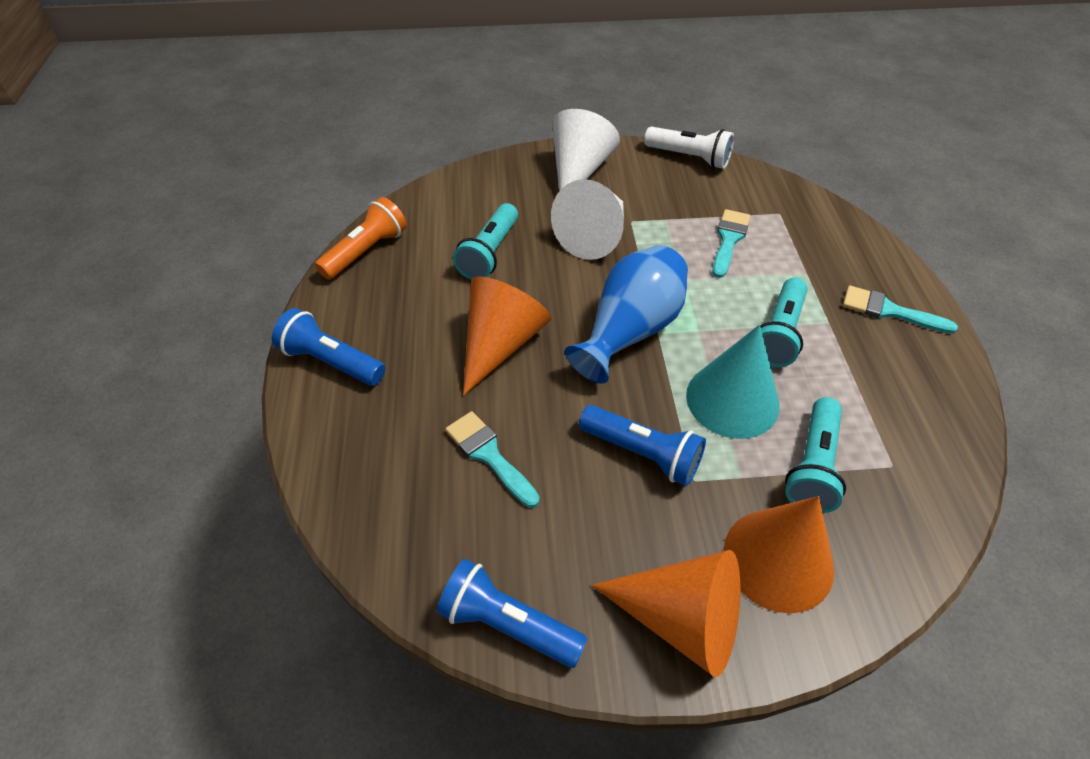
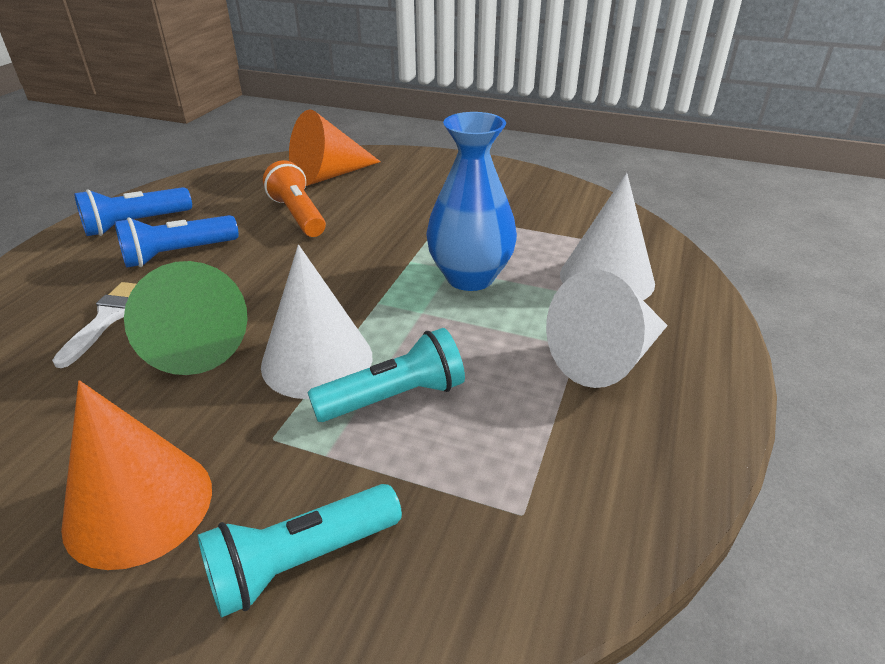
blue flashlight: [272,308,385,386] [437,559,587,668] [579,405,706,486] = 3 -> [74,187,192,236] [115,215,239,268] = 2
green cone: none = 0 -> [124,261,248,375] = 1
orange cone: [463,276,551,396] [591,550,740,677] [724,496,834,613] = 3 -> [61,380,212,570] [289,110,381,186] = 2
turquoise brush: [445,411,540,508] [712,209,751,278] [843,285,958,334] = 3 -> none = 0
turquoise cone: [686,325,780,439] = 1 -> none = 0
turquoise flashlight: [453,203,518,280] [760,278,808,367] [785,397,846,513] = 3 -> [198,484,402,618] [307,328,465,422] = 2
white brush: none = 0 -> [52,282,136,368] = 1
white cone: [551,179,624,260] [552,109,620,191] = 2 -> [261,245,372,399] [546,270,668,388] [560,173,655,300] = 3
white flashlight: [644,126,734,169] = 1 -> none = 0

